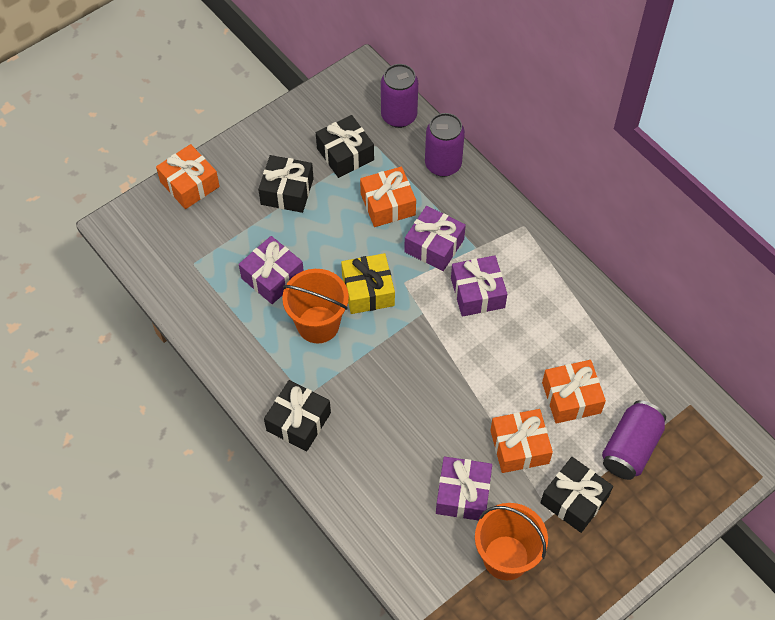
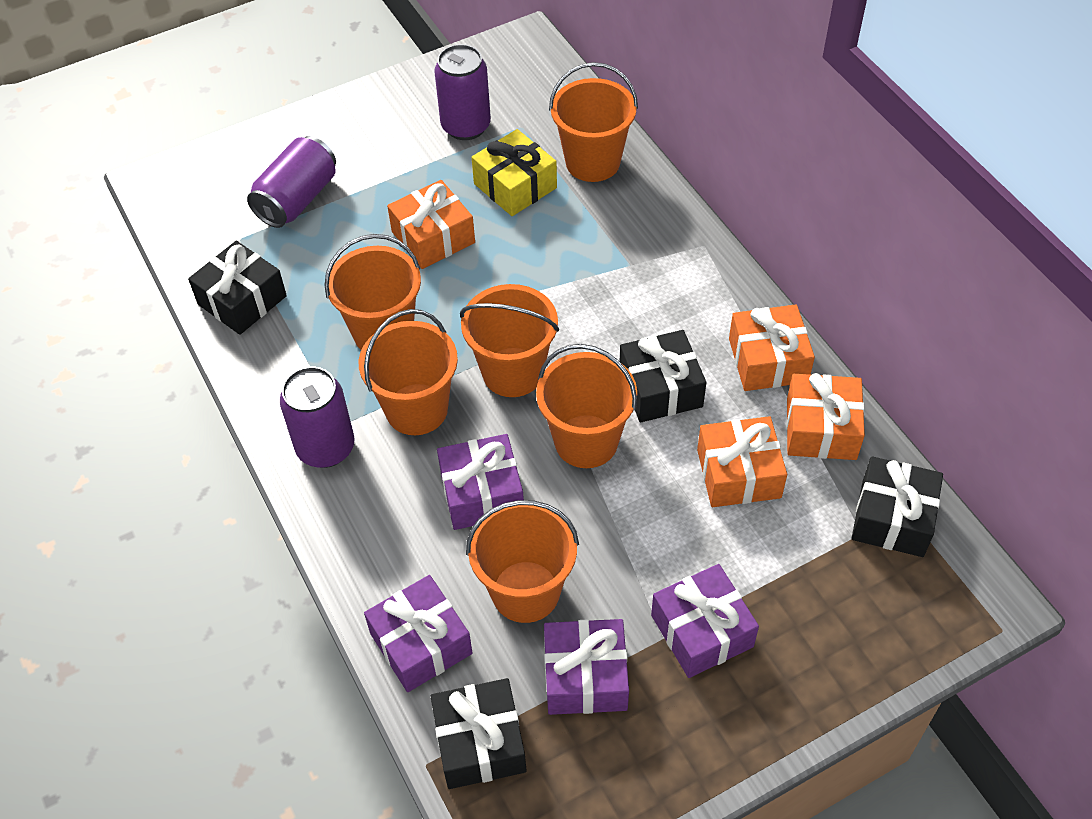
orange bucket: [282,269,349,344] [475,503,548,580] = 2 -> [324,234,421,350] [359,309,458,435] [460,284,559,397] [466,500,579,623] [536,344,637,468] [549,62,638,182] = 6

